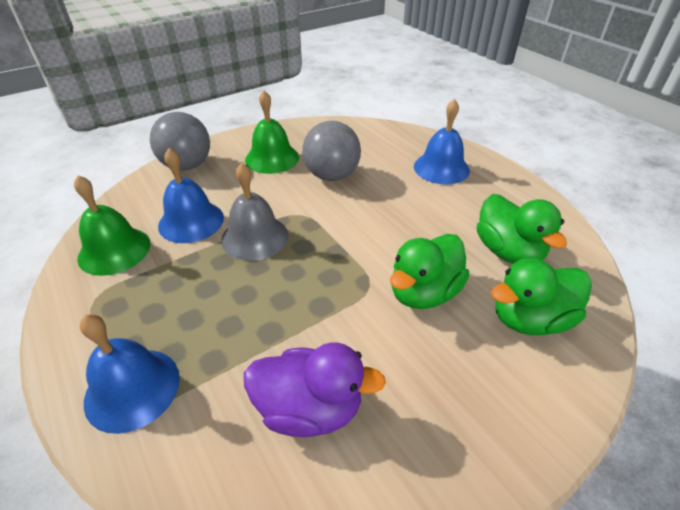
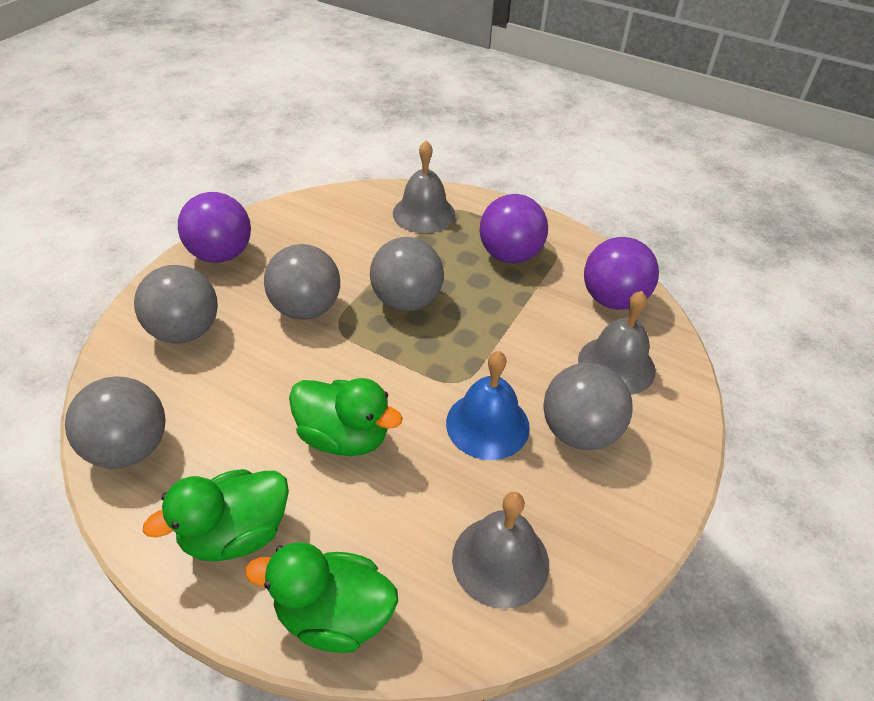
blue bell: [80,314,180,434] [158,148,224,243] [414,99,470,184] = 3 -> [446,351,530,460] = 1
green bell: [74,175,150,276] [245,91,299,174] = 2 -> none = 0
grey ball: [150,112,210,171] [302,121,361,181] = 2 -> [65,376,166,468] [134,265,218,343] [264,244,340,320] [370,237,444,311] [543,363,633,450] = 5
grey bell: [221,163,288,261] = 1 -> [393,141,455,233] [452,492,549,609] [578,291,656,395] = 3
purple ball: none = 0 -> [178,192,251,263] [480,194,548,263] [584,237,659,310] = 3
purple duck: [244,343,386,437] = 1 -> none = 0

